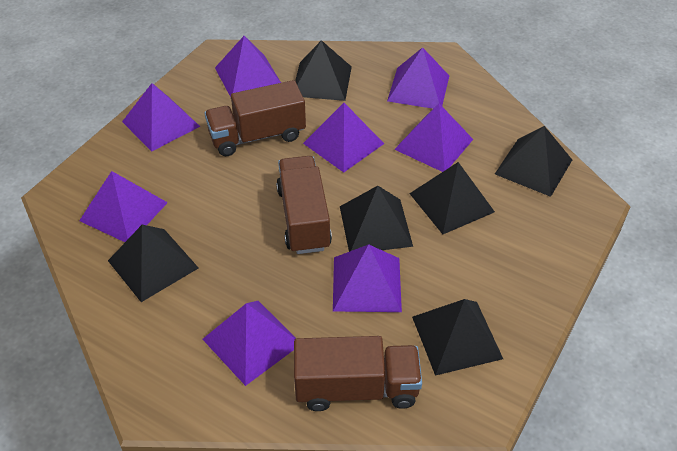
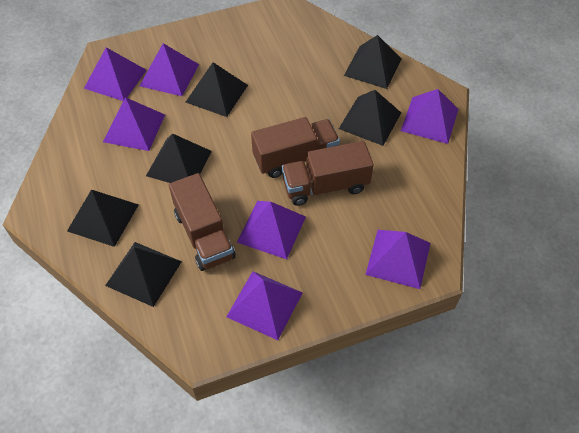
purple pyramid: [79,171,168,242] [122,83,200,152] [202,301,296,386] [215,36,281,97] [303,103,384,173] [333,244,402,312] [387,47,449,109] [394,104,473,172] = 8 -> [84,47,147,101] [103,97,165,151] [140,43,199,96] [226,271,303,340] [237,201,306,259] [365,230,430,289] [401,89,459,144] = 7

